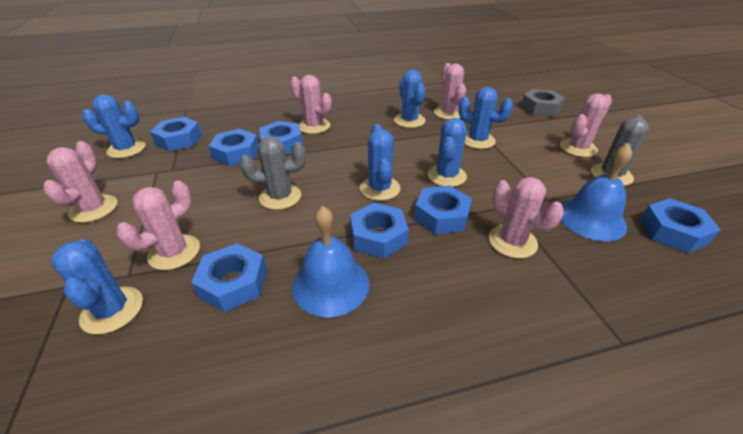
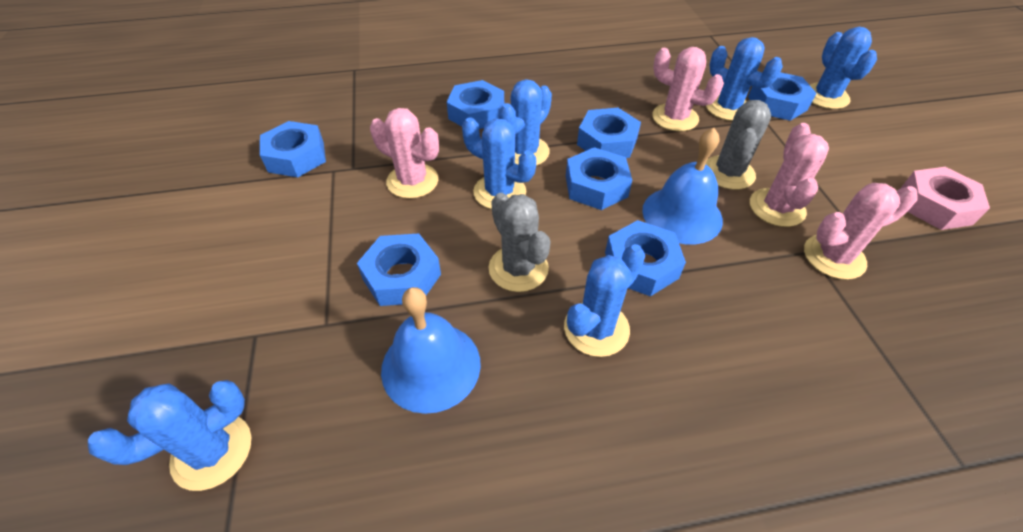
grey nut: [521,89,565,117] = 1 -> none = 0
pink cactus: [43,141,118,223] [116,181,200,270] [290,75,332,134] [434,63,466,120] [489,177,564,258] [560,94,612,157] = 6 -> [370,108,439,199] [652,47,724,131] [750,123,829,227] [804,183,918,280] = 4
pink nut: none = 0 -> [901,167,990,230] = 1

